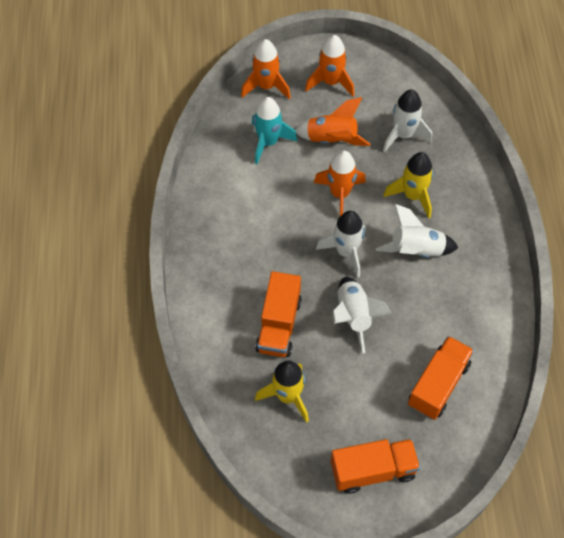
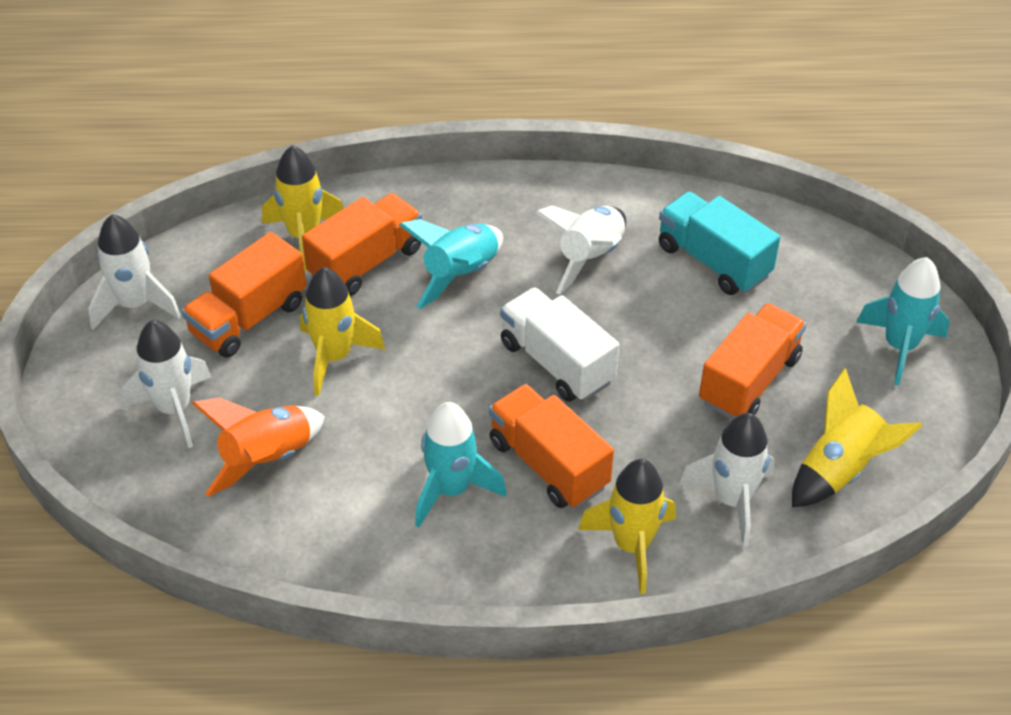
orange rocket: [241,39,291,99] [295,97,370,146] [305,35,354,96] [314,150,366,216] = 4 -> [192,398,325,496] = 1
orange truck: [256,271,302,357] [331,439,421,494] [408,336,474,420] = 3 -> [182,232,306,358] [302,193,422,296] [489,384,614,508] [699,303,806,420] = 4
turquoise rocket: [252,97,297,164] = 1 -> [399,219,503,309] [415,402,507,527] [857,257,950,385] = 3
turquoise truck: none = 0 -> [659,191,780,295] = 1
white truck: none = 0 -> [500,287,619,402] = 1
yellow rocket: [255,361,309,423] [383,152,434,218] = 2 -> [262,145,344,271] [300,267,386,396] [578,459,676,594] [792,368,923,507] = 4

